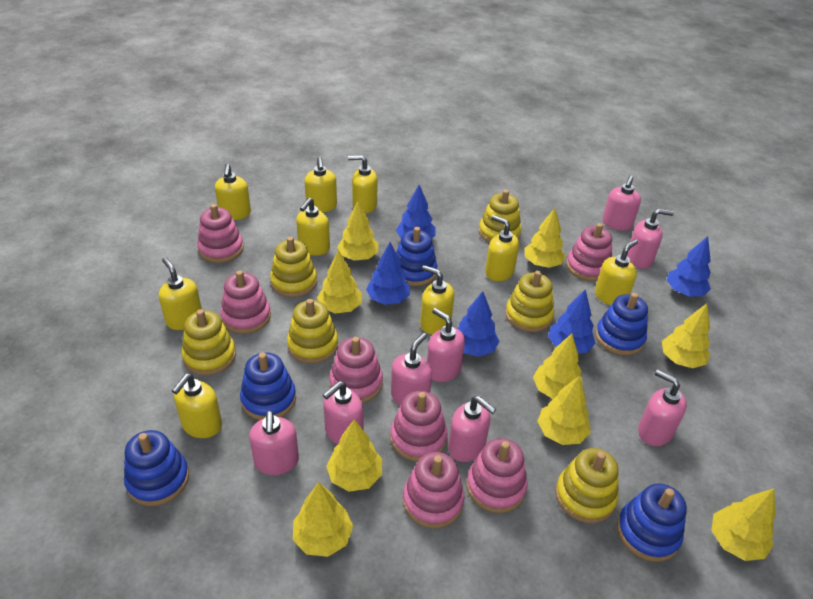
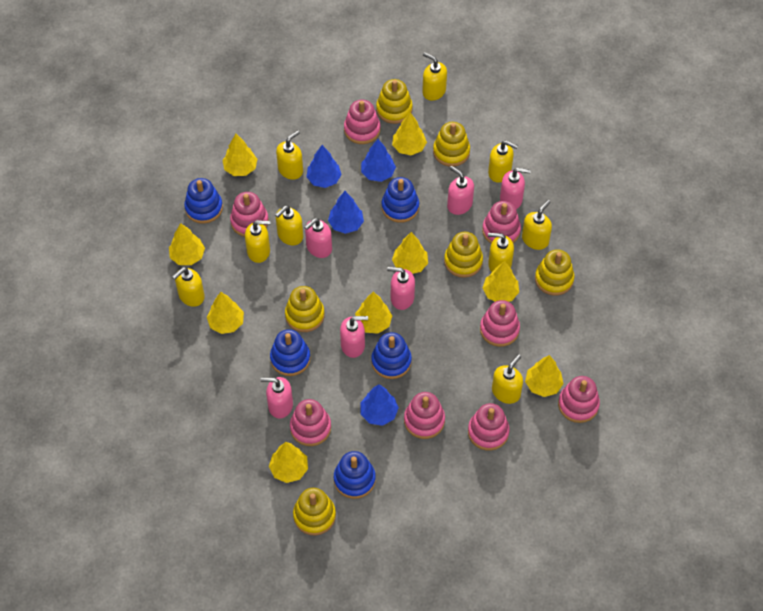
blue tree: [366,242,410,305] [396,185,436,238] [457,291,499,357] [548,289,596,353] [667,236,711,296] = 5 -> [307,145,342,188] [328,191,364,234] [361,139,396,182] [361,384,399,426] = 4
pink soap dispenser: [249,411,299,475] [323,381,364,445] [391,333,432,406] [427,308,465,382] [448,396,496,462] [602,175,641,231] [627,209,674,269] [638,370,687,446] = 8 -> [261,377,293,419] [305,218,332,258] [340,316,368,358] [387,267,415,310] [447,166,474,215] [500,168,531,209] = 6
pink stacking toy: [197,204,244,263] [220,270,271,334] [330,337,383,403] [390,391,448,462] [403,452,464,528] [466,438,527,513] [566,223,612,281] = 7 -> [230,192,269,237] [290,399,331,446] [344,100,380,144] [404,392,445,439] [468,403,509,451] [480,300,520,347] [482,201,521,243] [558,376,600,423] = 8

